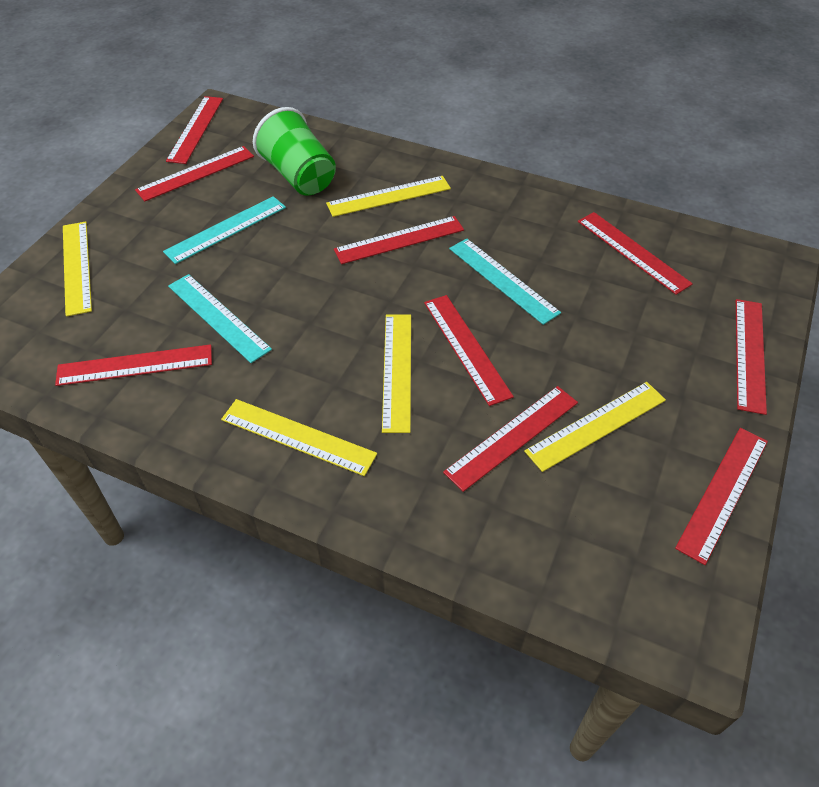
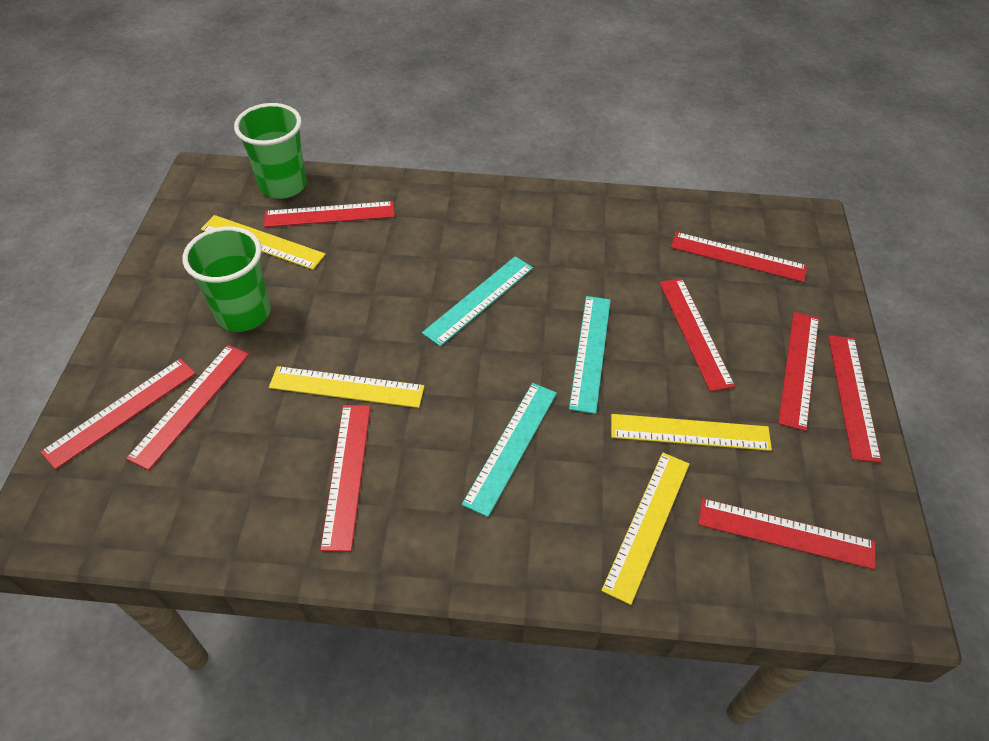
green cup: [253,107,336,195] = 1 -> [183,226,271,332] [234,103,307,199] = 2
yellow ruler: [63,221,92,317] [221,399,377,476] [326,176,451,217] [382,315,411,433] [524,382,666,472] = 5 -> [201,215,326,270] [269,366,424,408] [601,453,689,605] [611,414,772,451] = 4

